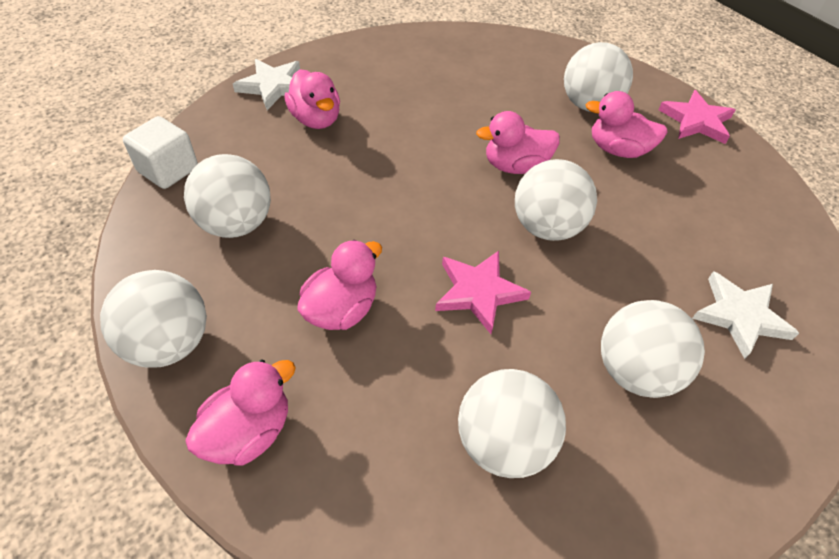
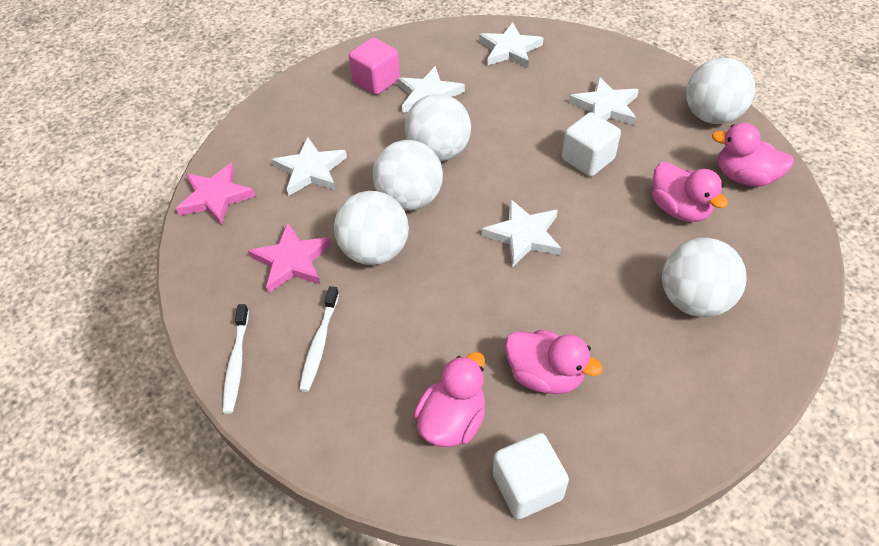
pink cube: none = 0 -> [349,37,400,95] = 1
pink duck: [186,359,296,466] [285,69,340,129] [297,240,382,330] [476,111,560,174] [586,91,668,158] = 5 -> [414,352,485,447] [505,330,603,394] [652,162,728,222] [712,123,794,186] = 4
white ball: [100,270,207,368] [184,154,271,238] [458,369,566,478] [515,159,597,241] [564,42,633,112] [601,300,705,398] = 6 -> [334,191,409,265] [373,140,443,211] [405,94,471,161] [662,238,746,317] [686,57,755,124] = 5
white cube: [123,116,198,189] = 1 -> [493,433,569,519] [562,112,621,176] = 2
white star: [233,59,300,110] [692,271,799,359] = 2 -> [272,137,347,196] [398,66,465,113] [479,23,544,68] [482,199,561,267] [569,77,639,125] = 5
white toothbrush: none = 0 -> [223,304,249,414] [299,286,339,392] = 2

